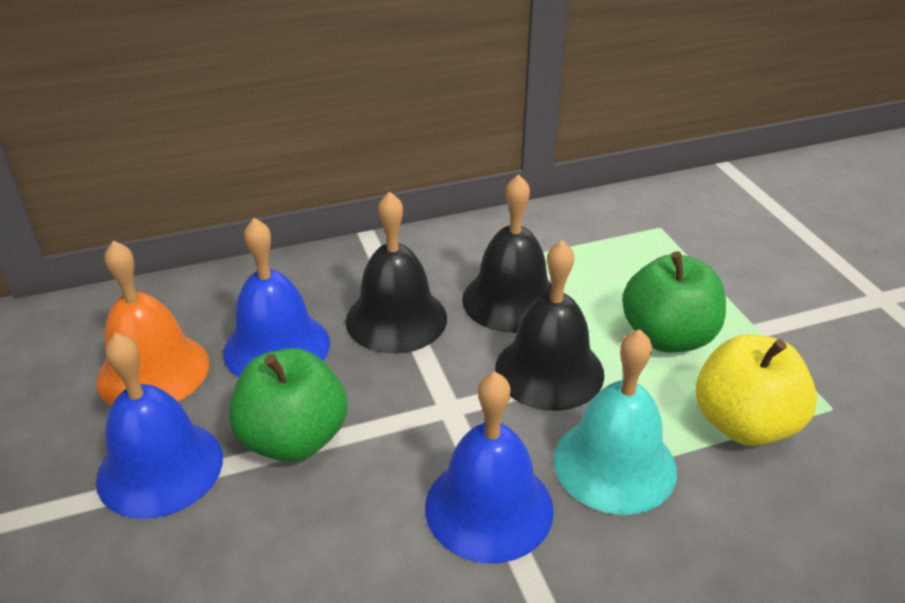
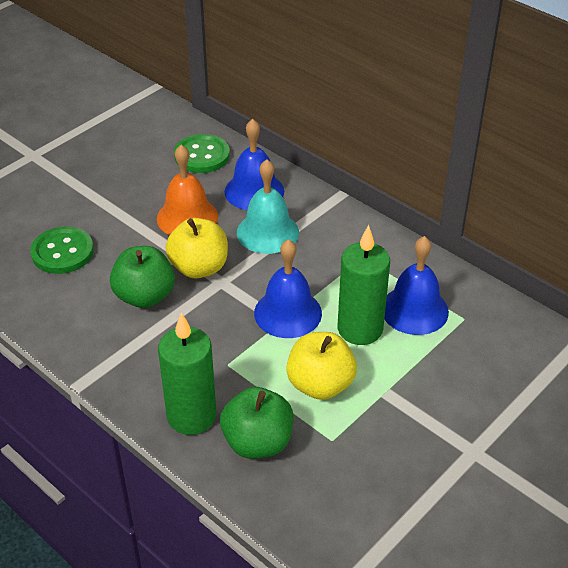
black bell: [345,192,447,353] [462,174,551,333] [495,240,604,411] = 3 -> none = 0
green button: none = 0 -> [30,227,94,274] [174,134,230,173] = 2
green candle: none = 0 -> [158,312,216,435] [338,225,390,345] = 2
yellow apple: [696,334,817,446] = 1 -> [166,218,228,278] [286,332,357,400] = 2

